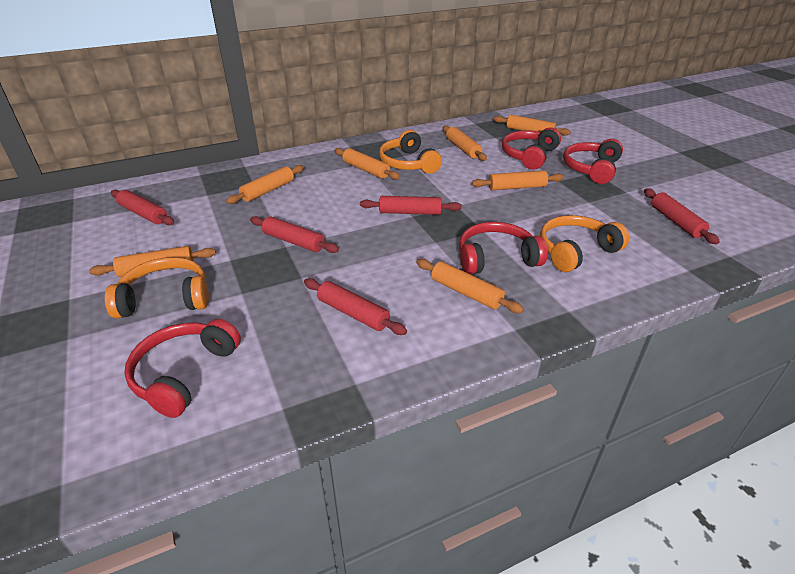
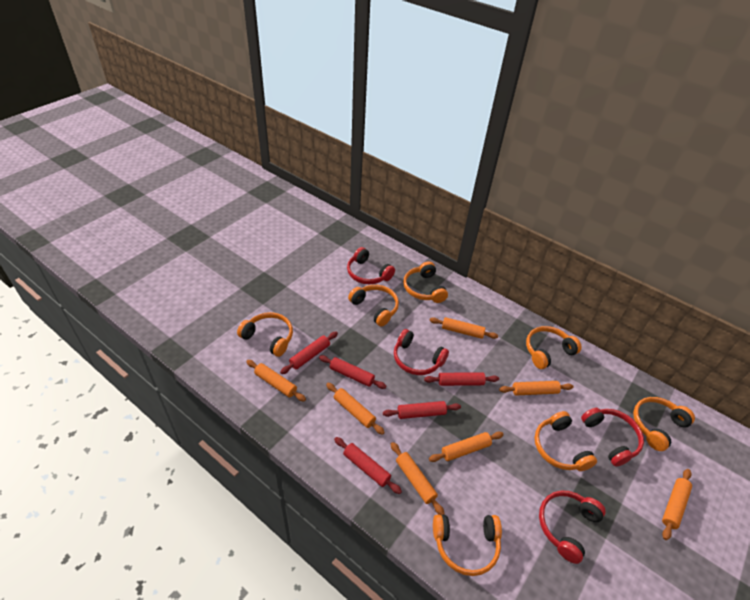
orange headphones: [105,257,209,318] [379,130,442,174] [540,215,629,272] = 3 -> [237,312,293,357] [348,285,399,327] [403,261,448,303] [433,515,502,576] [526,326,582,369] [534,411,597,471] [633,397,695,451] = 7

